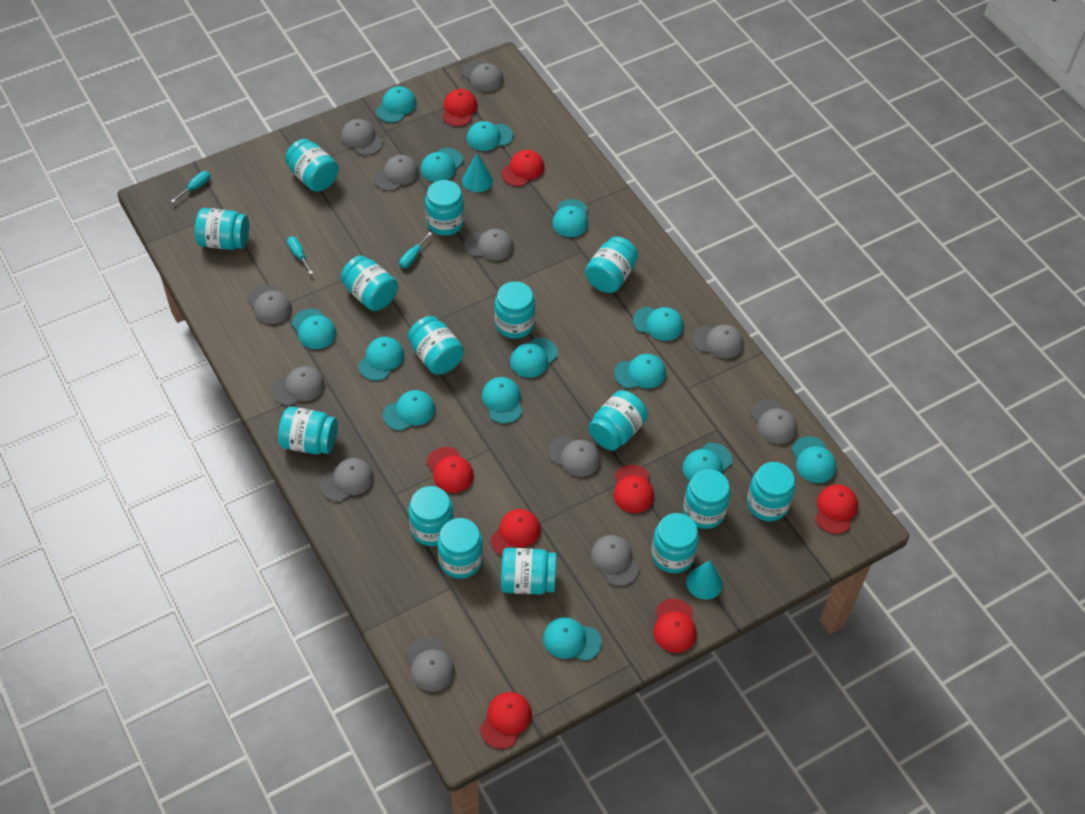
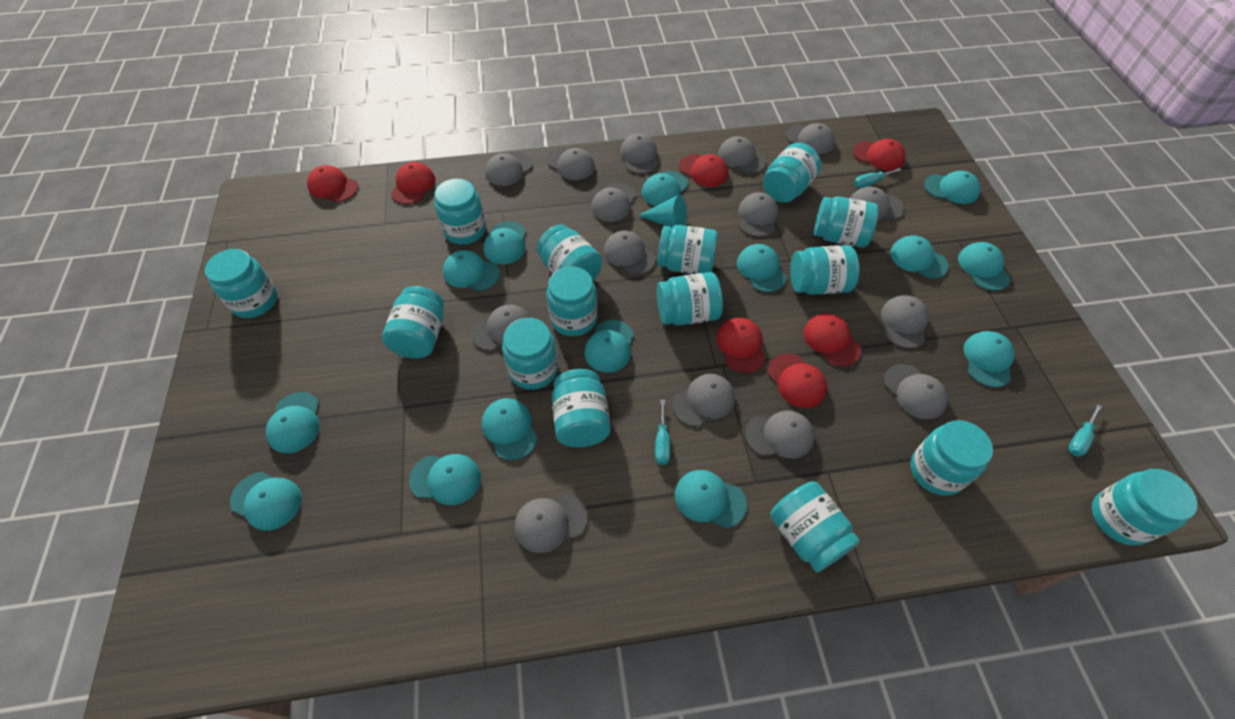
grey cap: [247,285,292,324] [272,366,325,406] [320,458,374,502] [341,119,383,155] [374,155,419,191] [406,637,455,692] [462,61,504,92] [464,229,514,261] [548,436,601,477] [591,535,639,586] [692,325,743,359] [751,400,797,444] = 12 -> [471,305,530,351] [485,152,533,186] [514,493,588,553] [547,148,595,180] [591,183,636,222] [604,230,656,275] [620,134,658,174] [672,374,735,427] [718,136,766,174] [738,192,779,237] [745,411,815,459] [785,123,835,154] [851,186,904,220] [881,295,929,349] [884,364,948,420] = 15
red cap: [427,447,474,493] [442,89,477,126] [480,692,532,749] [491,509,541,556] [501,150,544,186] [613,464,654,513] [653,598,697,653] [815,484,858,534] = 8 -> [307,165,358,202] [391,162,435,204] [679,154,728,187] [716,318,766,373] [768,353,827,408] [803,313,861,366] [853,139,905,170] = 7
turquoise cone: [462,153,493,192] [686,560,723,600] = 2 -> [638,195,687,228] = 1

